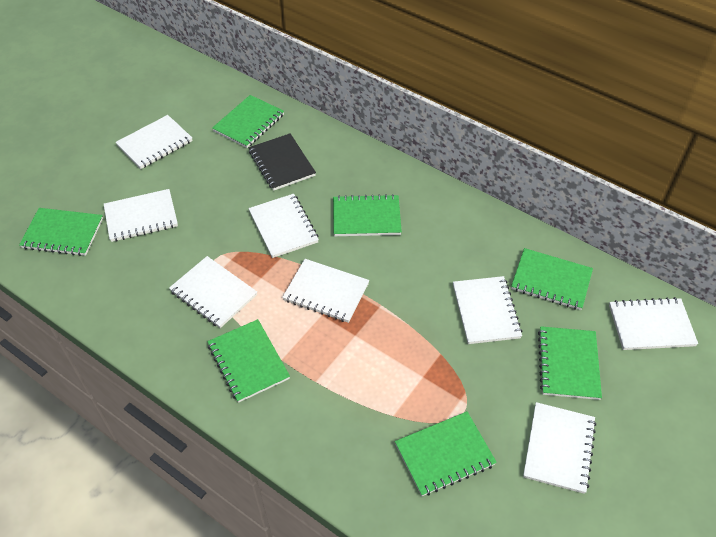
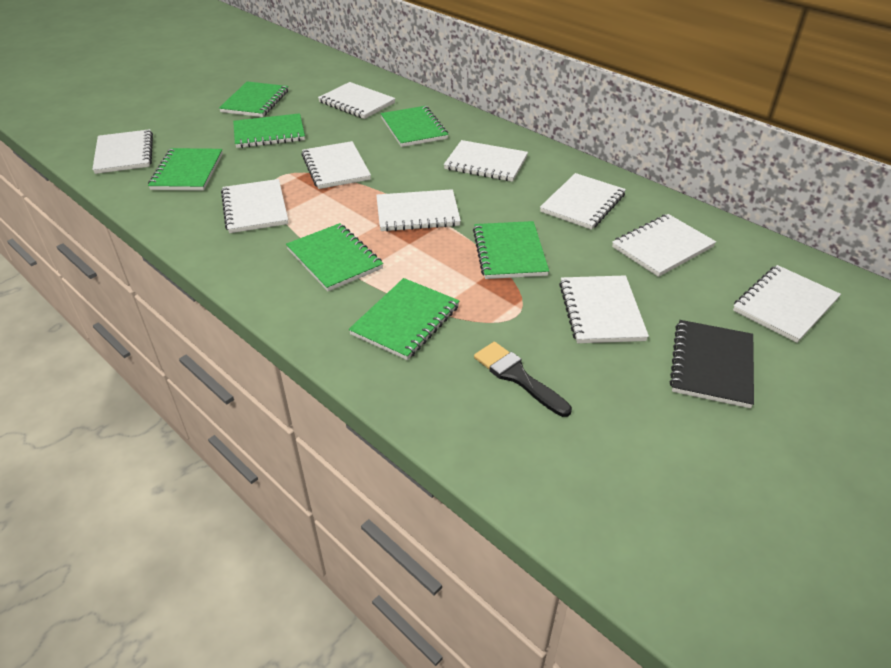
black brush: none = 0 -> [474,342,572,417] = 1
white notebook: [104,189,178,242] [116,115,193,169] [169,256,257,328] [249,194,319,258] [282,259,369,323] [453,276,522,344] [523,402,596,494] [609,297,698,350] = 8 -> [92,129,153,174] [221,179,288,233] [301,141,371,189] [318,82,396,119] [376,189,461,232] [444,140,528,182] [540,173,626,230] [559,275,649,343] [612,214,716,277] [733,265,841,343] = 10

